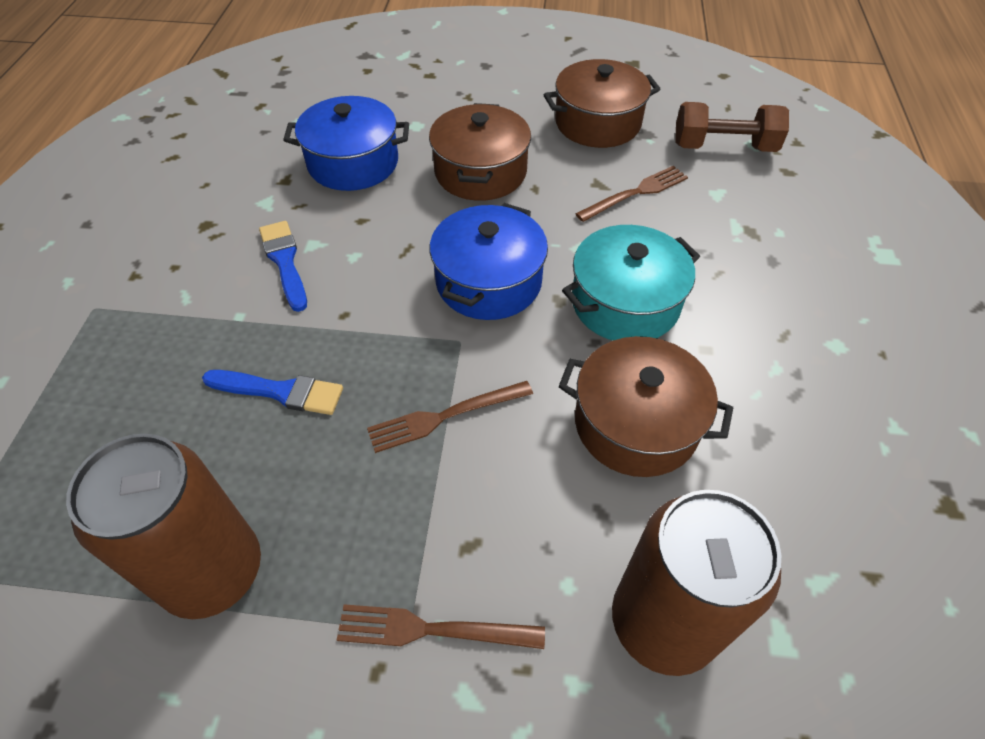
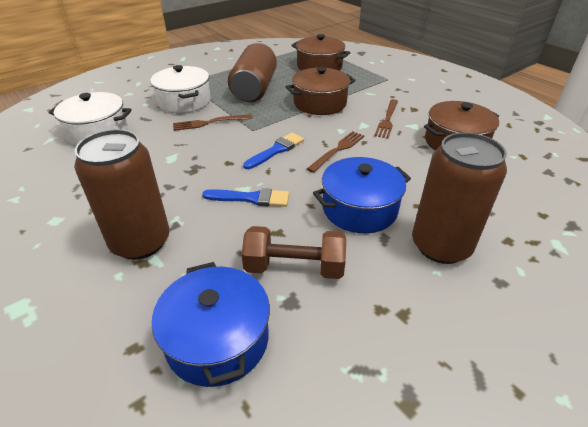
brown can: [66,433,261,619] [612,490,782,676] = 2 -> [74,129,170,260] [228,43,277,102] [412,132,507,264] = 3
turquoise pot: [562,225,700,340] = 1 -> none = 0
white pot: none = 0 -> [49,92,132,145] [150,65,211,113] = 2

